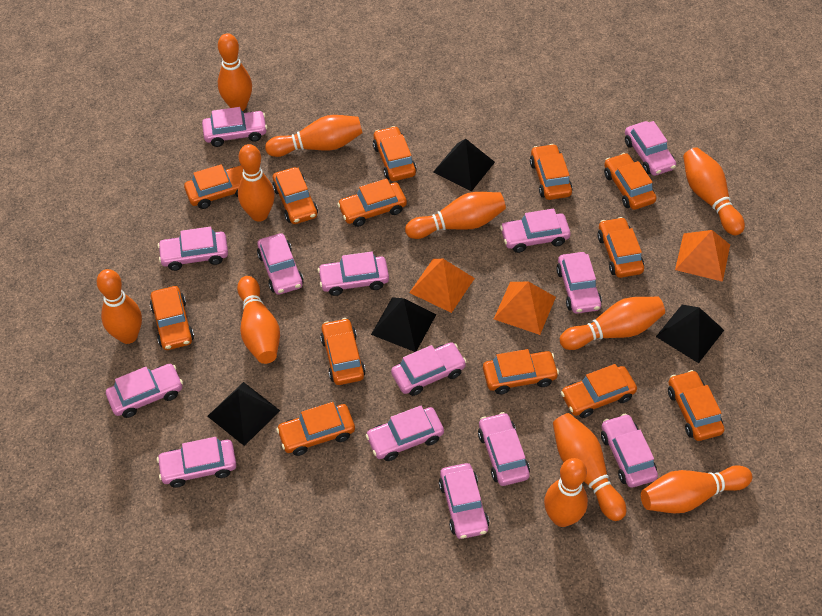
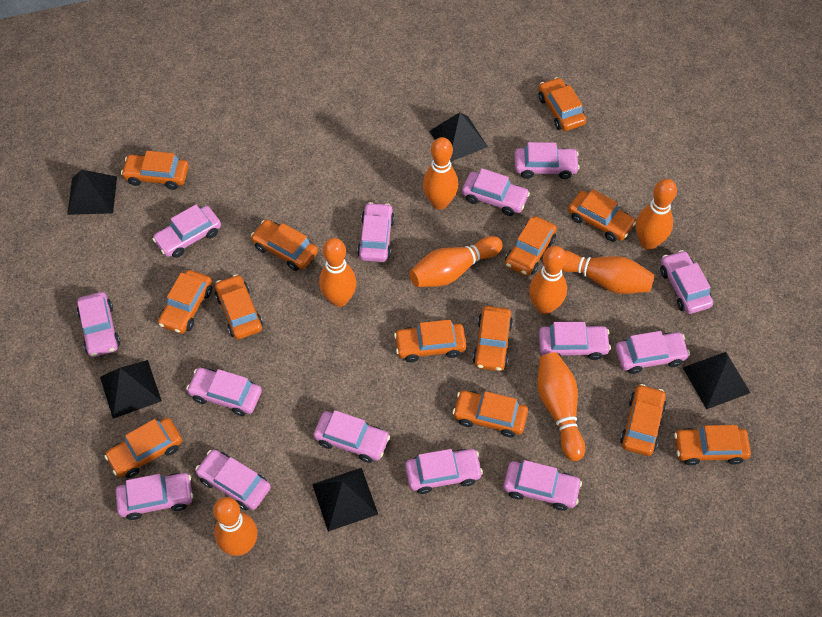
black pyramid: [207,382,280,446] [371,297,437,352] [433,139,495,192] [656,305,724,363] = 4 -> [67,170,117,215] [100,360,162,419] [312,468,378,532] [429,112,488,162] [683,352,750,409] = 5
orange bowling pin: [97,269,142,344] [218,33,252,111] [237,276,280,364] [238,144,275,222] [265,115,363,157] [405,192,506,239] [544,458,588,527] [553,413,626,521] [560,297,665,350] [641,465,752,513] [683,147,745,236] = 11 -> [213,497,257,556] [319,238,357,307] [409,236,503,287] [423,137,458,209] [529,246,567,314] [537,352,585,461] [562,250,654,294] [636,179,677,250] = 8
orange pyramid: [409,259,475,313] [494,282,556,335] [675,230,730,282] = 3 -> none = 0

